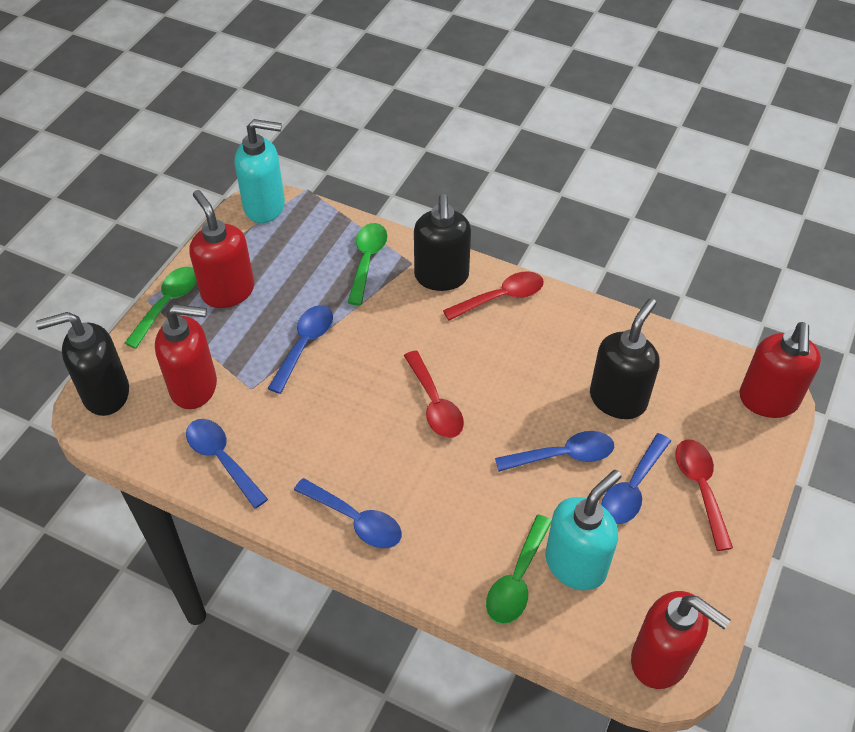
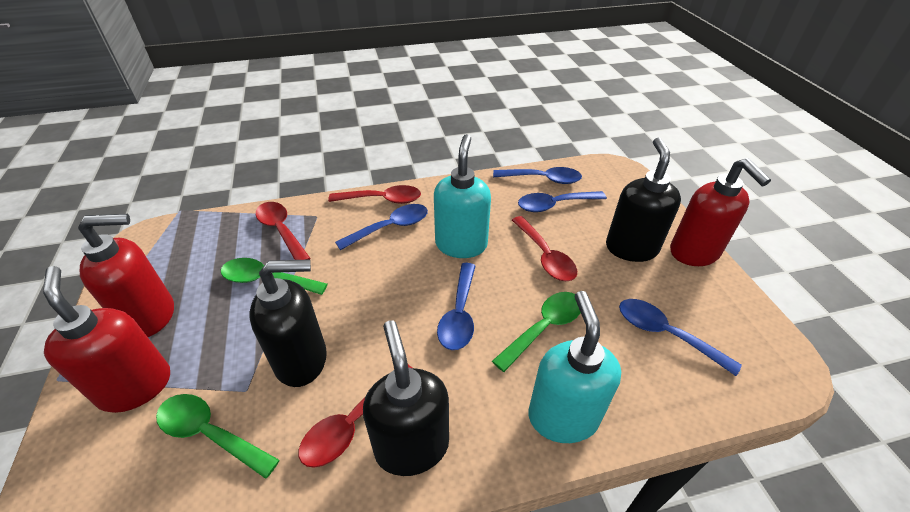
red soap dispenser: [155,304,217,409] [190,190,254,308] [631,591,731,689] [739,322,821,418] = 4 -> [43,266,170,413] [78,214,174,337] [670,158,771,266] = 3
red spoon: [404,351,464,438] [443,271,544,321] [675,440,733,551] = 3 -> [256,202,311,260] [299,365,412,468] [328,185,421,204] [512,216,577,281] = 4

